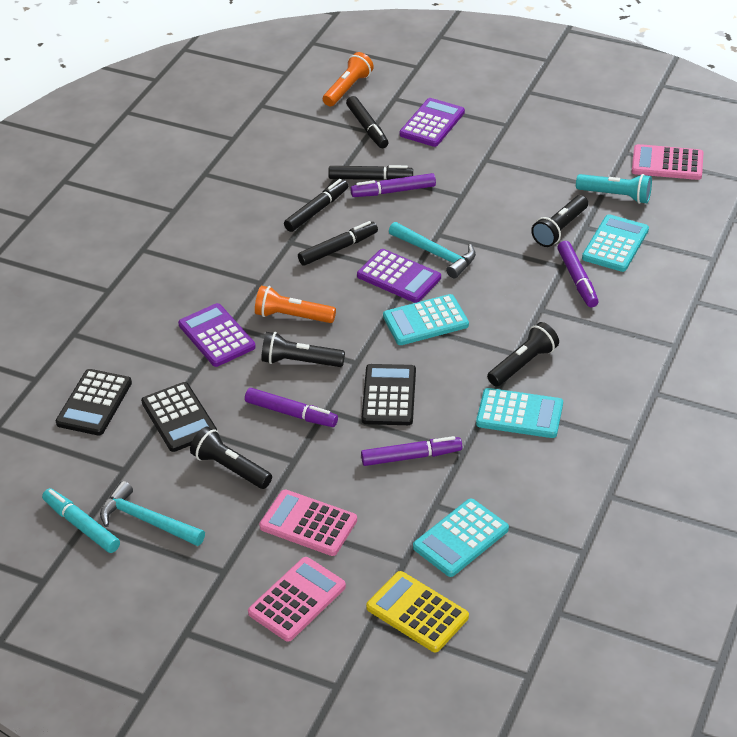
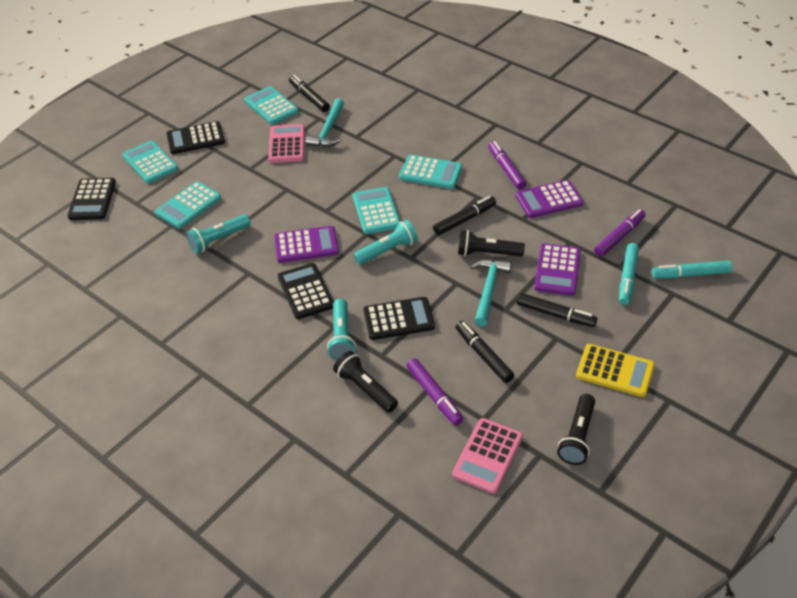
black calculator: [56,369,132,435] [141,382,217,452] [362,364,416,425] = 3 -> [67,178,116,220] [167,121,225,154] [278,263,334,319] [363,297,435,340] = 4
black flashlight: [190,427,272,489] [262,332,345,367] [487,322,559,387] [531,195,588,247] = 4 -> [333,351,398,413] [458,230,525,256] [557,394,595,465] = 3
orange flashlight: [255,286,336,323] [323,52,374,106] = 2 -> none = 0
pink calculator: [248,557,346,642] [259,489,357,556] [632,144,703,180] = 3 -> [268,124,305,163] [452,418,523,494] = 2
purple marker: [245,388,338,427] [350,173,436,197] [361,436,462,466] [557,241,598,307] = 4 -> [407,358,463,426] [488,141,526,190] [594,209,646,257] = 3
turquoise calculator: [383,294,469,345] [413,499,509,577] [476,388,563,438] [582,214,649,272] = 4 -> [122,140,178,183] [155,181,221,229] [244,86,299,125] [353,187,400,234] [399,155,462,189] = 5
turquoise flashlight: [576,174,652,204] = 1 -> [186,214,251,254] [327,299,356,360] [354,220,418,265] = 3
turquoise marker: [42,488,120,553] = 1 -> [619,243,639,305] [652,260,732,278] = 2

